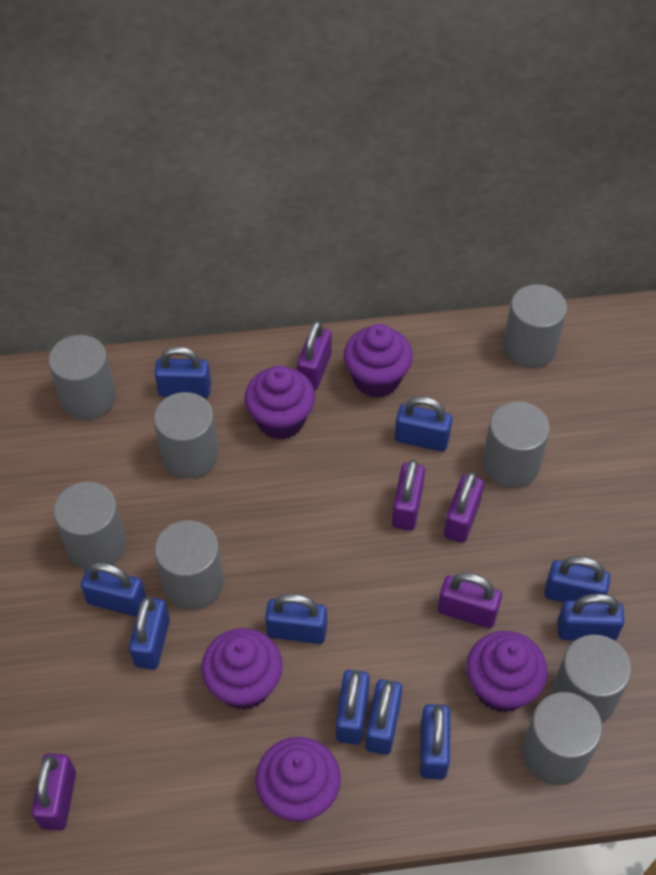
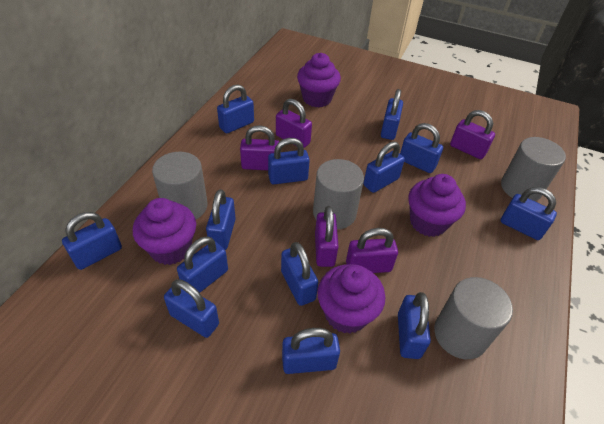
blue padlock: [81,562,146,617] [129,596,170,670] [154,346,211,398] [265,594,327,644] [336,670,370,745] [365,679,402,755] [395,396,452,452] [420,704,450,780] [544,556,611,603] [557,594,625,641] = 10 -> [62,212,122,270] [164,279,219,338] [177,237,228,293] [206,189,236,250] [217,84,254,133] [268,138,310,184] [281,242,318,306] [282,328,340,374] [363,142,405,193] [381,89,403,140] [398,292,431,359] [400,123,443,173] [501,187,557,240] = 13
grey cylinder: [48,335,116,420] [53,482,126,569] [154,392,219,479] [155,520,224,610] [483,401,550,488] [503,284,567,368] [522,692,603,785] [552,635,632,723] = 8 -> [152,152,208,219] [313,159,364,230] [434,277,513,359] [501,137,566,201] = 4
purple cupcake: [201,628,283,710] [244,366,315,440] [255,737,341,822] [344,324,413,398] [466,631,548,713] = 5 -> [133,198,196,265] [297,53,341,108] [317,264,385,334] [408,174,466,237] = 4

